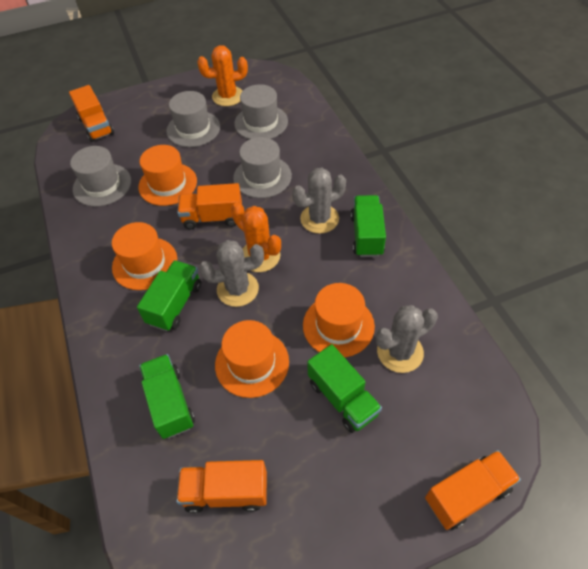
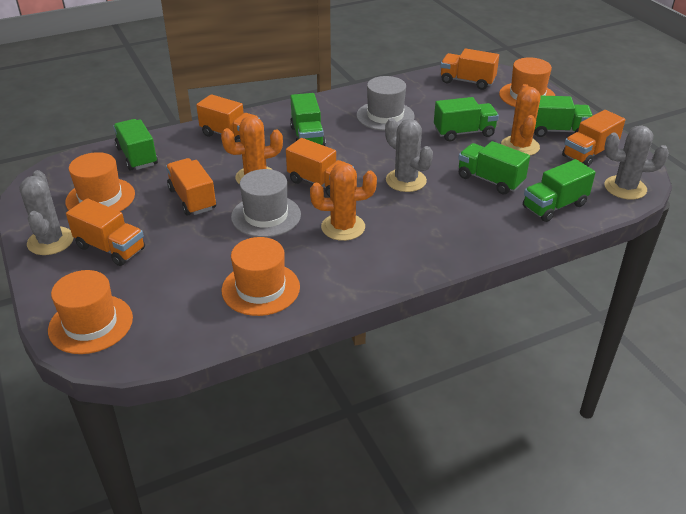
green truck: [137,260,201,331] [139,354,195,439] [307,344,382,433] [351,195,386,257] = 4 -> [113,119,158,171] [290,93,326,146] [434,97,499,141] [458,141,530,195] [523,159,596,222] [534,96,593,137] = 6
grey hat: [70,146,131,207] [166,91,220,147] [233,137,292,198] [234,84,288,139] = 4 -> [231,169,301,238] [356,76,414,131] = 2
orange cactus: [197,45,248,106] [231,203,281,272] = 2 -> [221,116,283,185] [310,163,377,241] [501,84,541,156] = 3
orange truck: [69,85,114,142] [176,460,267,513] [177,183,242,229] [425,450,521,530] = 4 -> [66,198,145,266] [166,158,216,215] [196,94,260,142] [286,138,354,197] [441,49,499,90] [562,110,625,167] = 6

